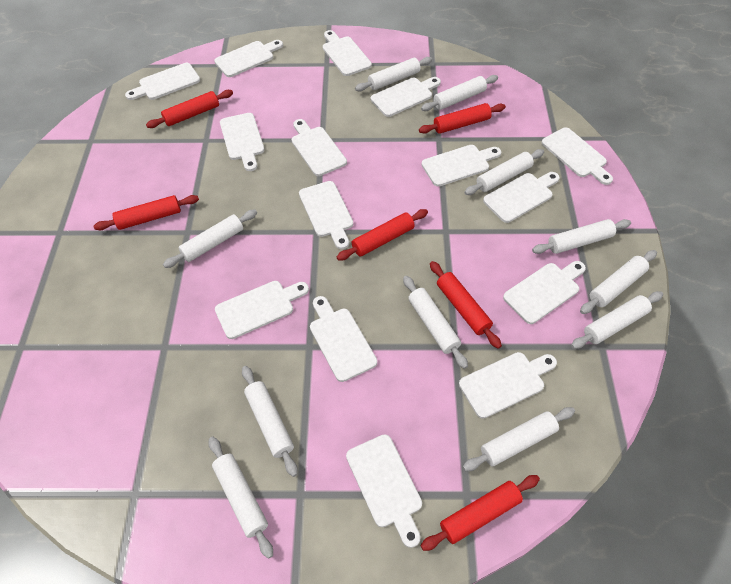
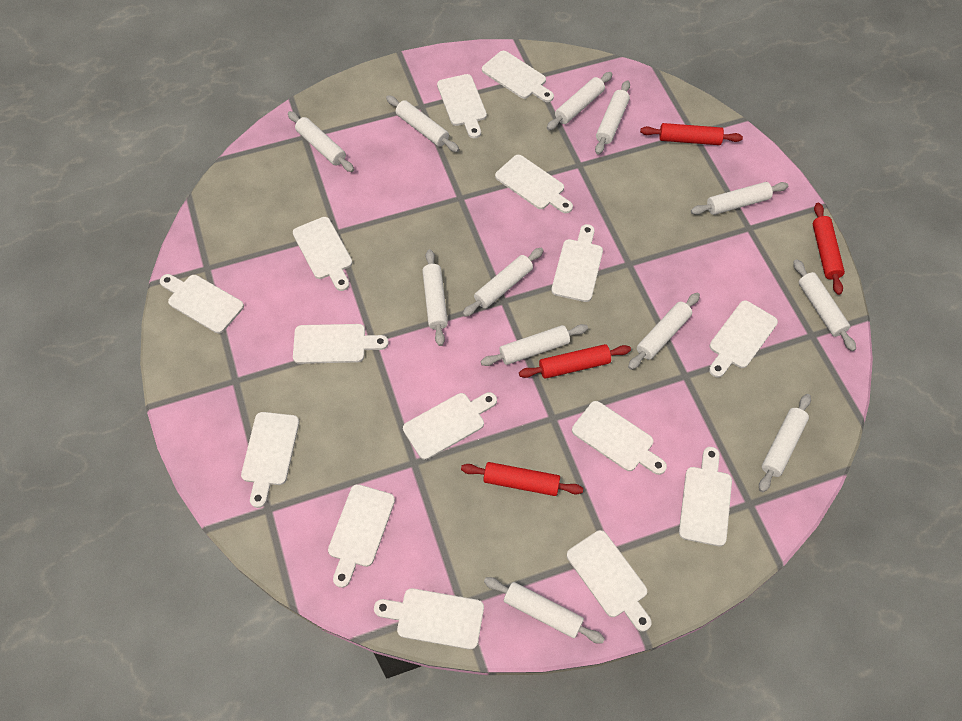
red rolling pin: [93,195,199,230] [146,90,233,128] [337,209,428,261] [419,103,506,134] [421,475,540,551] [430,261,502,349] = 6 -> [461,462,583,496] [519,344,631,379] [640,123,743,145] [813,203,845,295] = 4
white rolling pin: [163,210,257,268] [209,437,273,559] [242,366,298,477] [355,57,432,91] [403,276,468,369] [421,75,498,111] [463,407,575,471] [464,149,544,195] [532,219,631,254] [571,291,663,349] [580,250,657,314] = 11 -> [288,111,354,172] [386,95,459,152] [422,249,448,346] [463,248,543,317] [480,324,588,366] [484,577,605,644] [547,72,612,130] [595,81,630,155] [628,293,700,370] [691,182,788,215] [759,394,811,492] [793,259,856,351] = 12

